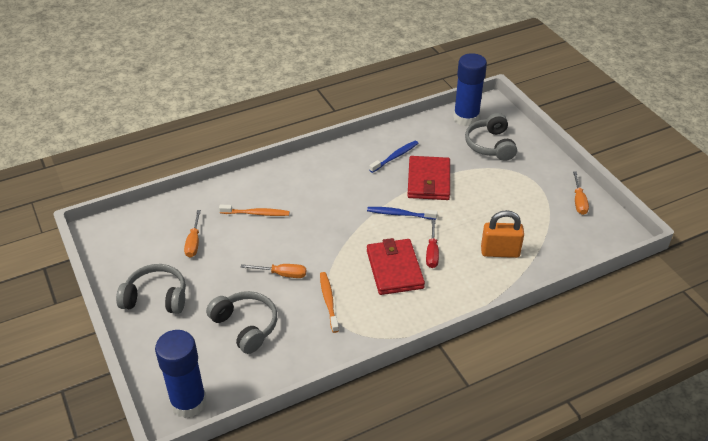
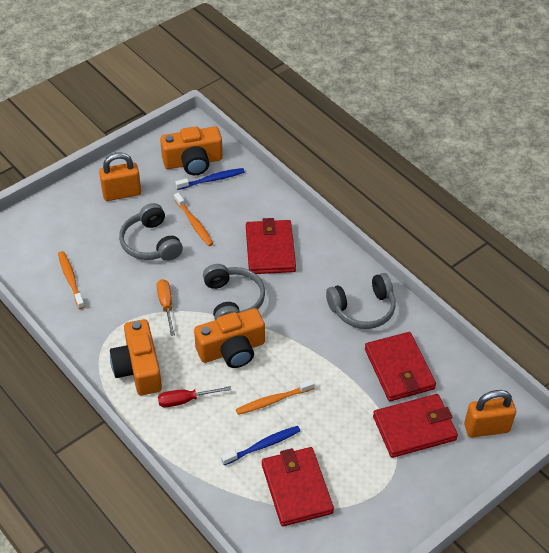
blue glue stick: [155,330,207,418] [453,53,487,126] = 2 -> none = 0
orange camera: none = 0 -> [110,319,162,395] [160,126,223,175] [194,308,265,368] = 3
orange padlock: [481,210,524,258] = 1 -> [99,152,141,201] [464,390,516,438] = 2
orange screwdriver: [184,210,201,257] [240,264,306,278] [573,171,589,215] = 3 -> [157,279,175,336] = 1
orange toothbrush: [219,205,290,216] [320,272,339,333] = 2 -> [58,251,85,309] [174,193,214,246] [236,379,315,415] = 3
red wallet: [367,238,425,295] [407,156,450,200] = 2 -> [246,218,296,274] [262,447,334,526] [365,332,436,401] [373,394,458,458] = 4

